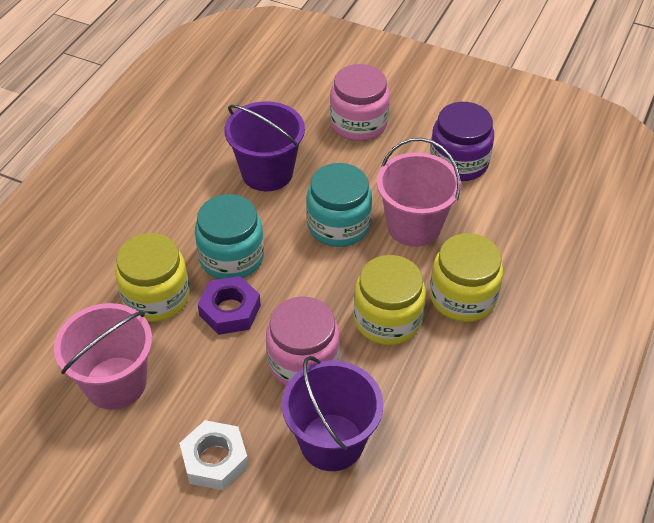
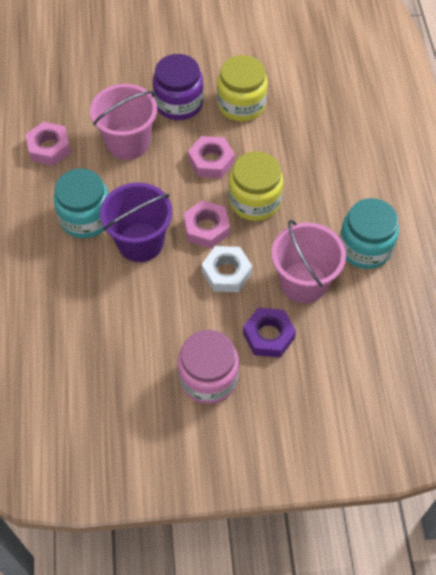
pink jar: [266,296,340,386] [330,64,390,141] = 2 -> [178,330,239,404] = 1
pink nut: none = 0 -> [25,122,71,166] [184,200,230,248] [188,136,235,178] = 3
purple bucket: [224,101,305,191] [282,356,383,471] = 2 -> [100,183,172,262] = 1
yellow jar: [115,233,190,322] [354,255,426,345] [430,233,503,322] = 3 -> [217,55,268,122] [229,151,283,221] = 2

